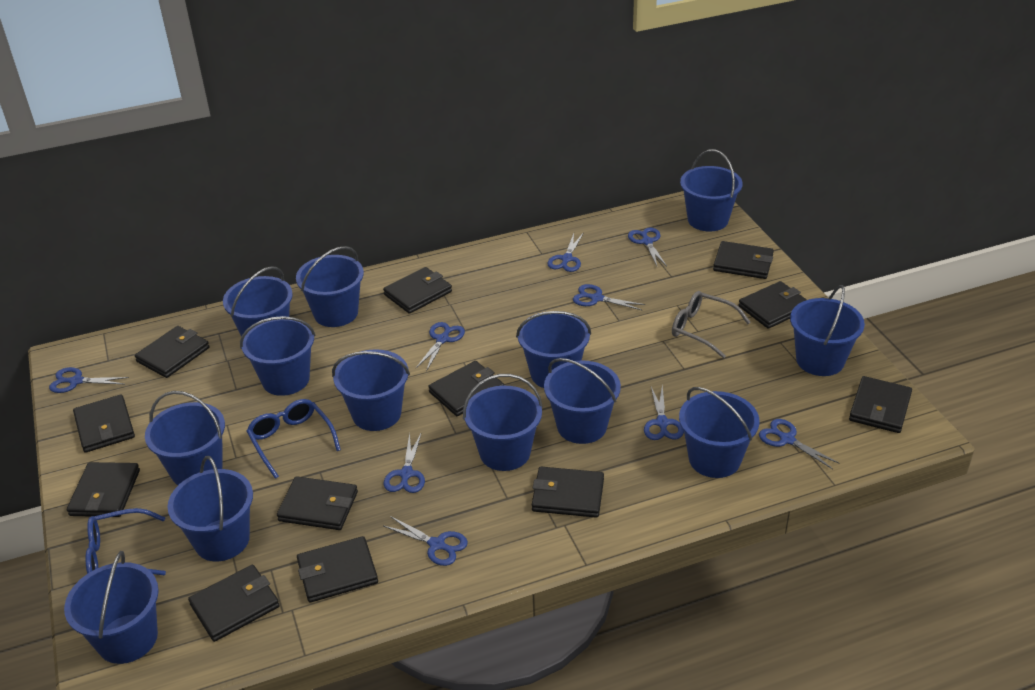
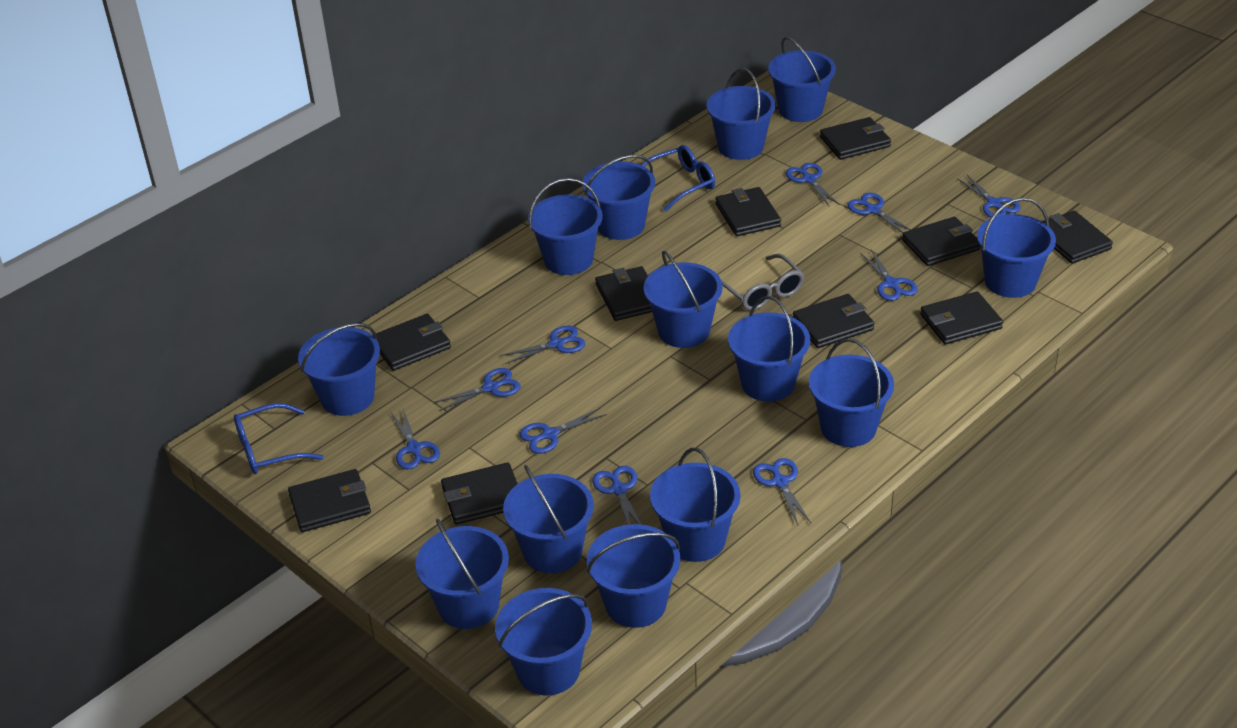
black wallet: [67,462,140,517] [73,394,135,453] [135,326,209,378] [188,565,280,642] [277,476,358,530] [297,536,378,603] [383,267,452,314] [428,361,504,416] [532,467,604,518] [713,241,774,279] [739,281,807,329] [849,376,912,433] = 12 -> [288,469,371,532] [376,314,451,371] [441,462,518,525] [595,266,652,321] [715,187,781,236] [793,294,874,348] [820,117,891,160] [902,217,980,266] [920,291,1003,344] [1043,210,1113,264] = 10
blue bucket: [64,551,159,664] [145,391,225,485] [167,456,253,561] [223,266,293,337] [240,316,315,396] [296,246,364,327] [332,349,410,431] [463,374,543,471] [516,311,591,388] [544,358,621,444] [679,387,759,478] [680,150,743,232] [790,285,865,376] = 13 -> [298,323,380,416] [415,519,509,629] [495,588,592,695] [503,465,594,573] [528,178,603,275] [582,155,655,240] [587,524,680,628] [644,251,722,348] [650,448,740,562] [707,68,776,160] [728,296,810,402] [768,37,836,122] [809,338,894,447] [977,198,1056,298] = 14
blue scissors: [49,367,129,393] [383,433,425,493] [384,516,468,566] [416,322,465,371] [547,233,583,272] [573,284,646,310] [628,227,667,266] [644,385,684,440] [759,419,840,469] = 9 -> [390,409,440,469] [433,368,520,411] [500,326,585,364] [519,407,607,454] [592,466,641,525] [753,458,811,525] [786,163,840,206] [848,193,911,234] [860,250,918,301] [957,174,1021,217] = 10

